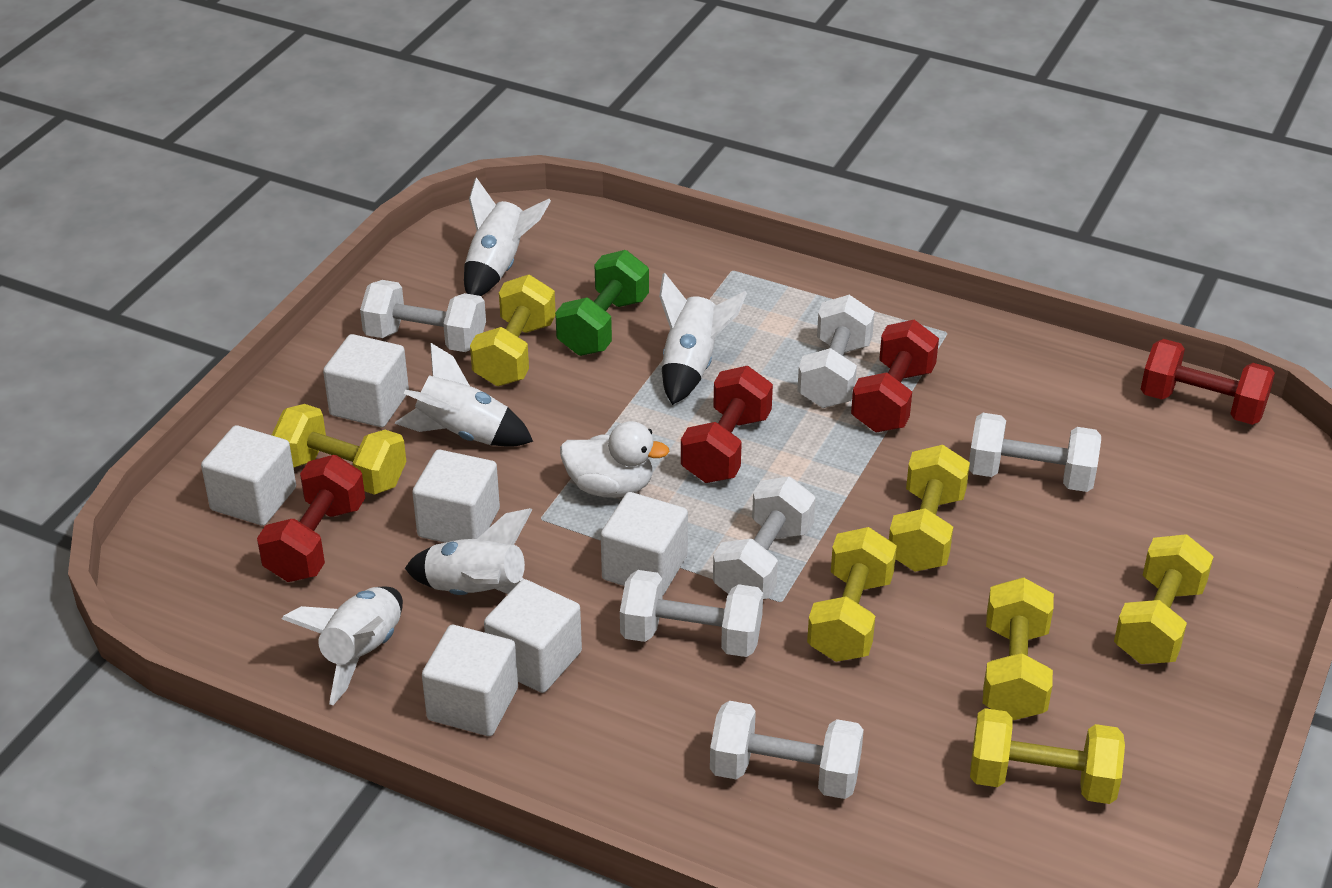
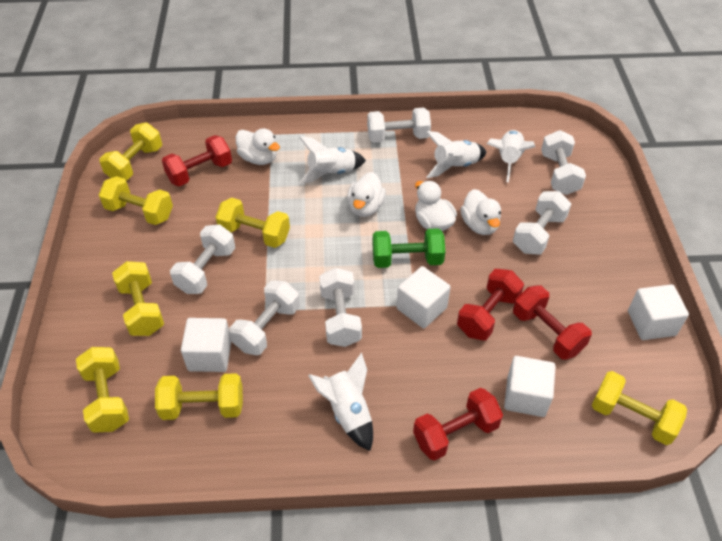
white cube: [201,425,296,526] [323,334,409,427] [412,450,500,543] [422,625,518,736] [484,579,582,693] [601,492,688,595] = 6 -> [181,318,232,372] [397,266,450,328] [504,356,556,417] [628,284,689,340] = 4
white duck: [560,421,670,498] = 1 -> [236,128,280,165] [347,172,386,217] [415,181,457,231] [460,189,501,235] = 4
white rocket: [282,587,403,705] [395,343,533,447] [405,508,533,595] [464,177,551,296] [659,273,747,405] = 5 -> [299,136,366,184] [308,353,373,451] [426,131,487,178] [487,130,535,182] = 4

